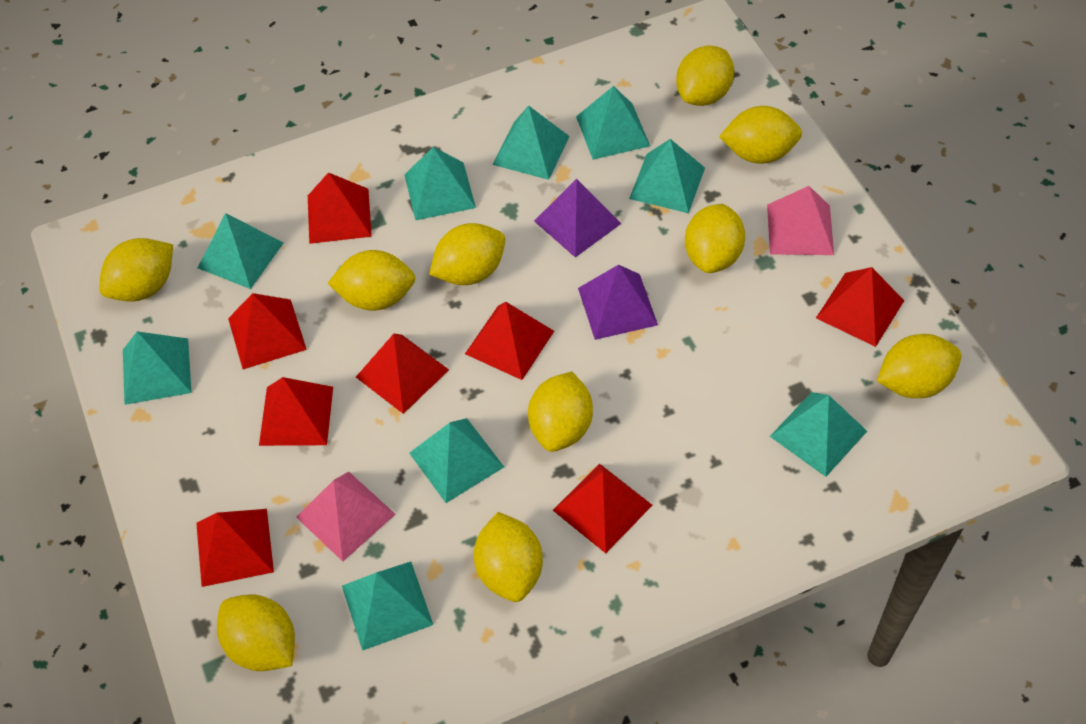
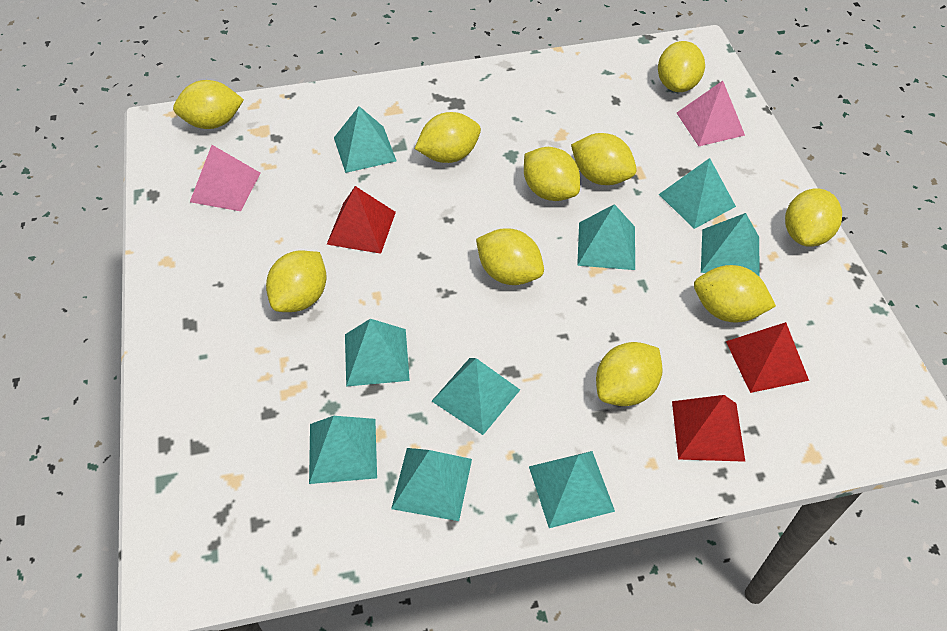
purple pyramid: [534,179,622,257] [578,265,658,340] = 2 -> none = 0
red pyramid: [196,509,274,587] [228,293,307,369] [259,377,333,446] [308,172,372,244] [356,334,449,414] [465,302,554,380] [553,463,652,553] [816,267,904,347] = 8 -> [327,186,396,254] [672,395,745,462] [726,322,809,393] = 3

